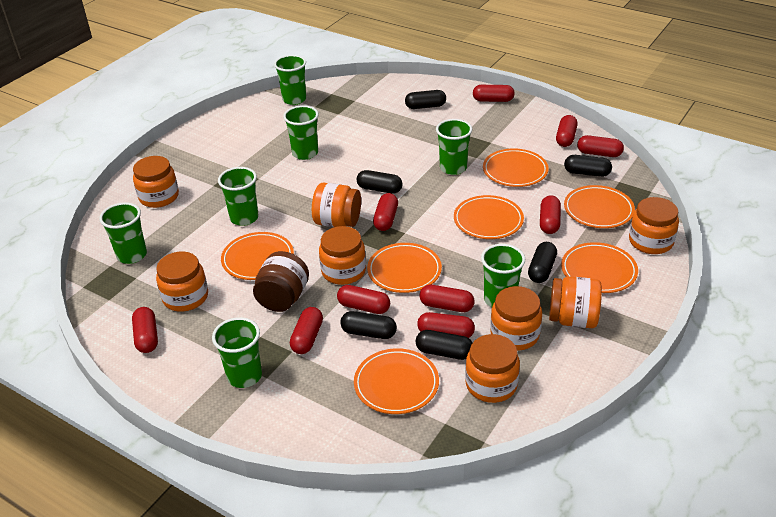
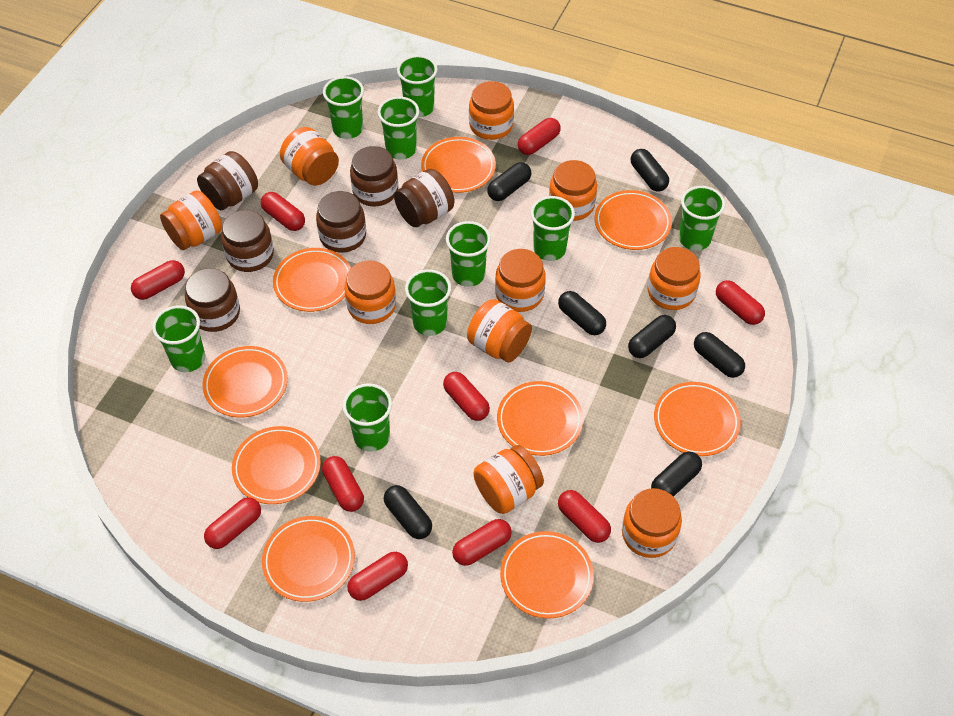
black capsule: [340,311,397,339] [356,170,403,194] [405,90,446,109] [416,330,473,360] [528,242,557,283] [564,155,612,177] = 6 -> [384,485,432,539] [487,162,531,201] [558,291,606,335] [628,315,676,358] [631,149,669,192] [651,451,702,497] [694,332,745,378] = 7
brown jar: [253,251,309,312] = 1 -> [185,268,240,332] [197,151,258,210] [221,210,274,272] [316,191,366,253] [350,146,398,207] [394,169,454,227] = 6
green cup: [99,202,147,264] [212,317,262,388] [218,167,259,226] [274,55,306,105] [283,105,319,160] [436,119,472,175] [481,244,525,307] = 7 -> [152,305,205,372] [323,76,364,139] [343,383,392,452] [378,97,419,160] [397,55,437,117] [405,269,451,336] [446,221,491,287] [530,196,575,261] [679,186,725,251] = 9
orange jar: [133,156,179,208] [156,251,208,312] [312,182,361,227] [319,226,366,285] [465,334,520,403] [490,286,542,351] [549,276,602,328] [629,197,679,254] = 8 -> [160,191,222,250] [280,127,339,186] [344,260,396,324] [467,299,532,362] [469,81,514,140] [474,445,544,514] [495,249,546,312] [549,160,597,221] [622,488,682,558] [648,247,701,310] = 10
orange plate: [221,232,294,280] [354,348,439,414] [367,243,442,293] [454,195,524,239] [483,149,549,187] [561,242,638,293] [564,185,635,228] = 7 -> [202,346,288,418] [232,426,321,504] [262,516,355,602] [273,248,351,312] [421,137,496,193] [497,381,583,456] [500,531,594,619] [595,190,672,250] [654,382,741,456] = 9

